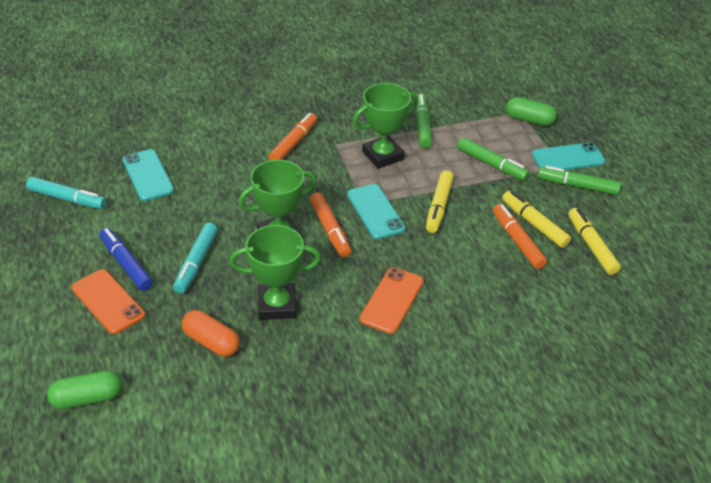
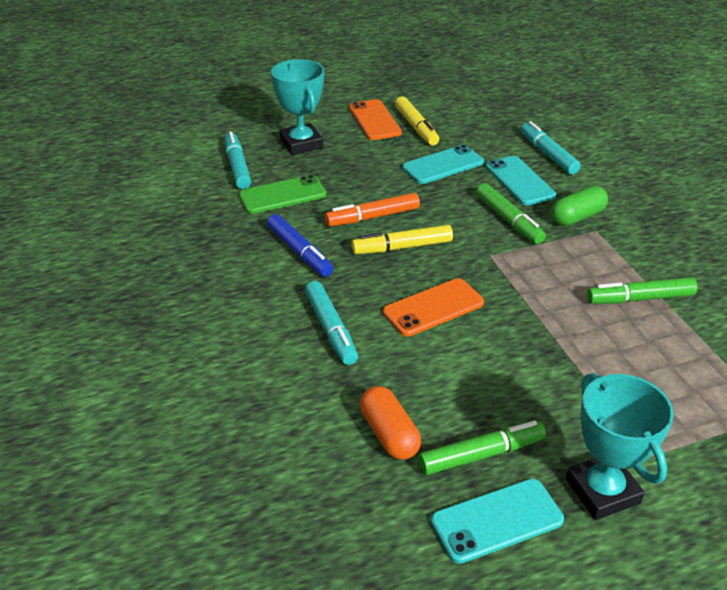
green capsule: [47,370,122,409] [506,97,557,126] = 2 -> [551,186,608,226] = 1
green phone: none = 0 -> [239,175,327,214] = 1
green trophy: [229,225,321,320] [238,160,316,237] [353,83,418,169] = 3 -> none = 0
orange marker: [268,113,317,160] [310,192,351,258] [493,204,547,269] = 3 -> [325,193,420,226] = 1
turquoise marker: [26,177,107,209] [173,223,218,294] = 2 -> [225,132,251,189] [305,281,358,365] [521,121,581,175] = 3
turquoise trophy: none = 0 -> [271,59,324,155] [566,373,674,520] = 2
yellow marker: [426,171,454,233] [502,191,571,248] [568,208,621,275] = 3 -> [352,225,453,254] [395,96,439,145] = 2

